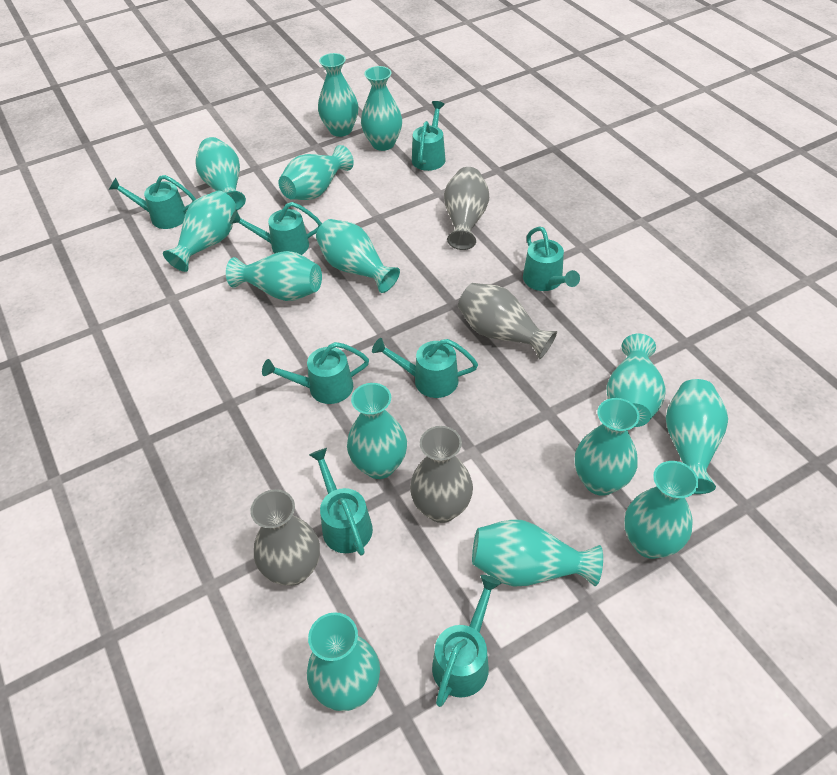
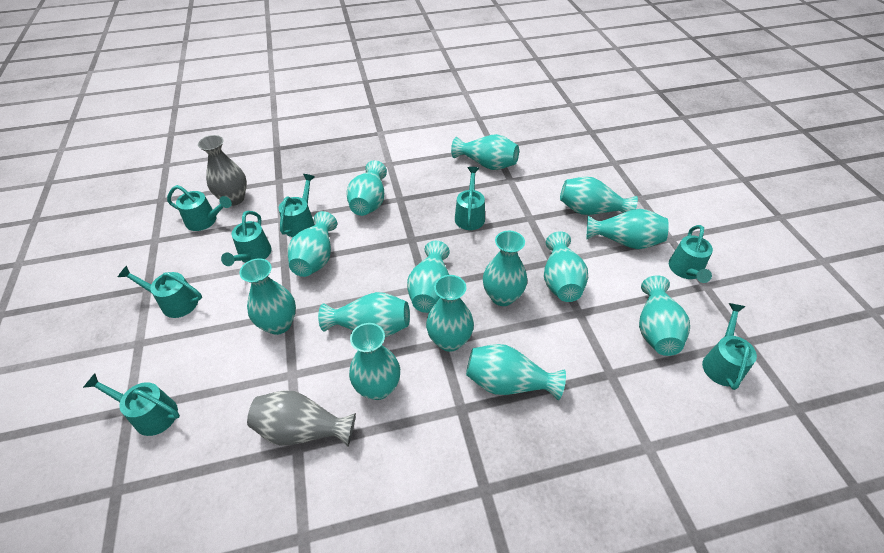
grey vase: [250,489,320,586] [410,426,473,523] [444,167,489,250] [458,283,557,359] = 4 -> [198,135,247,206] [247,390,356,446] = 2

